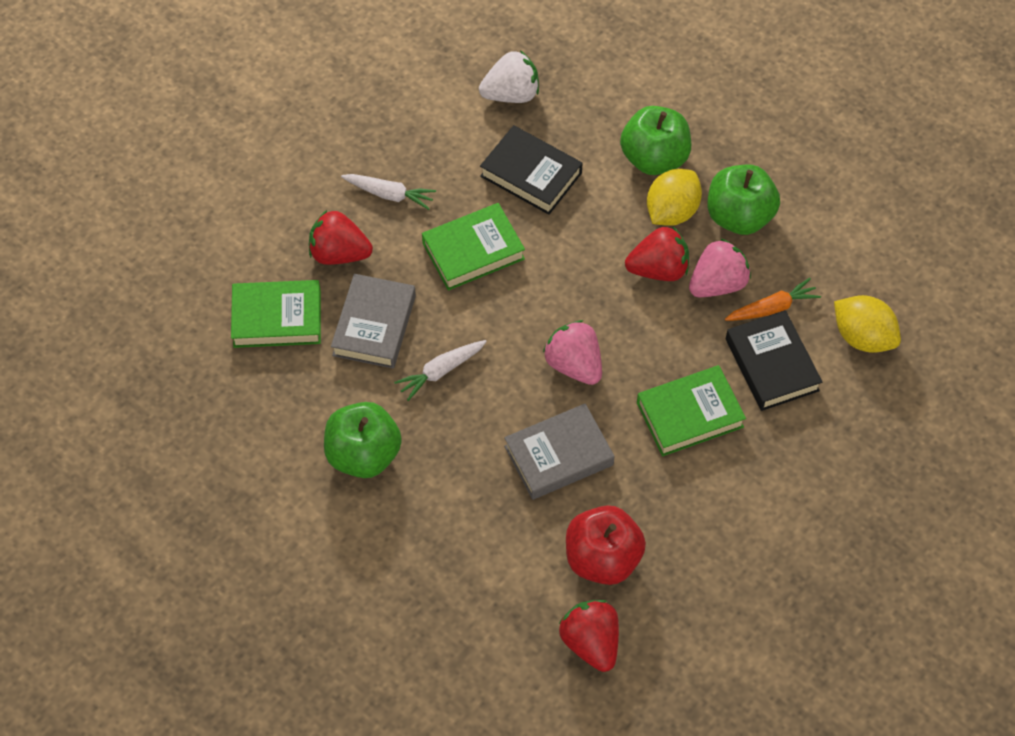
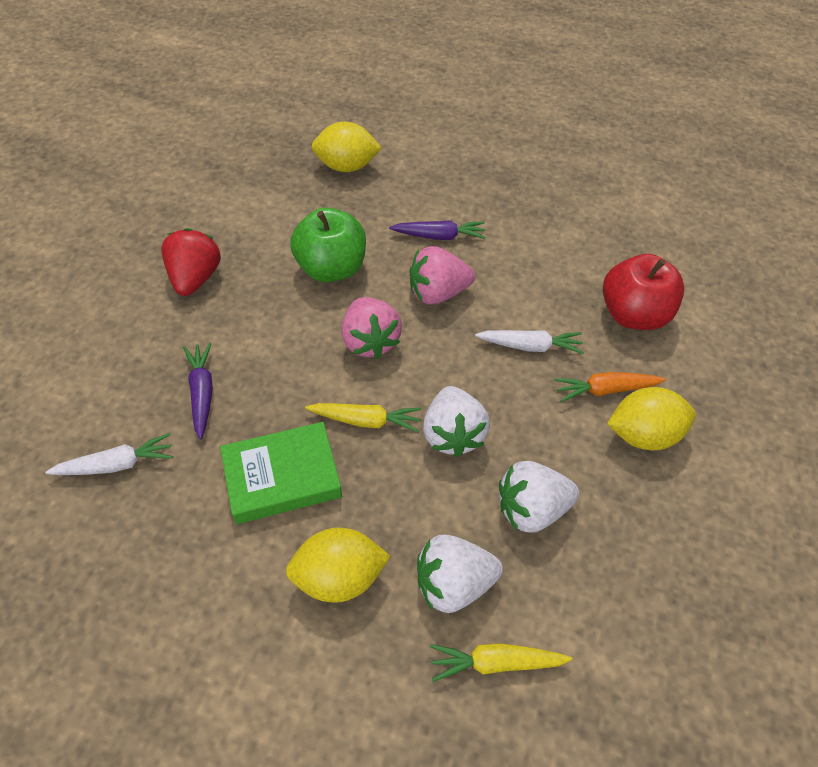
black book: [480,125,583,215] [726,310,823,411] = 2 -> none = 0
green apple: [324,402,402,478] [620,106,691,175] [708,165,780,235] = 3 -> [290,207,366,282] = 1
green book: [231,280,321,348] [422,203,525,291] [637,365,746,456] = 3 -> [220,422,342,524] = 1
grey book: [331,274,416,368] [504,404,615,500] = 2 -> none = 0
purple carrot: none = 0 -> [183,343,213,439] [389,220,486,240] = 2
red strawberry: [309,210,373,265] [559,600,619,672] [625,227,689,281] = 3 -> [161,228,221,296] = 1
white strawberry: [479,50,539,103] = 1 -> [417,535,503,613] [423,386,490,457] [499,461,579,533] = 3
yellow carrot: none = 0 -> [305,403,422,433] [430,643,572,682] = 2
yellow lemon: [647,169,702,226] [834,295,901,353] = 2 -> [286,527,391,603] [312,122,382,172] [607,387,696,451] = 3

